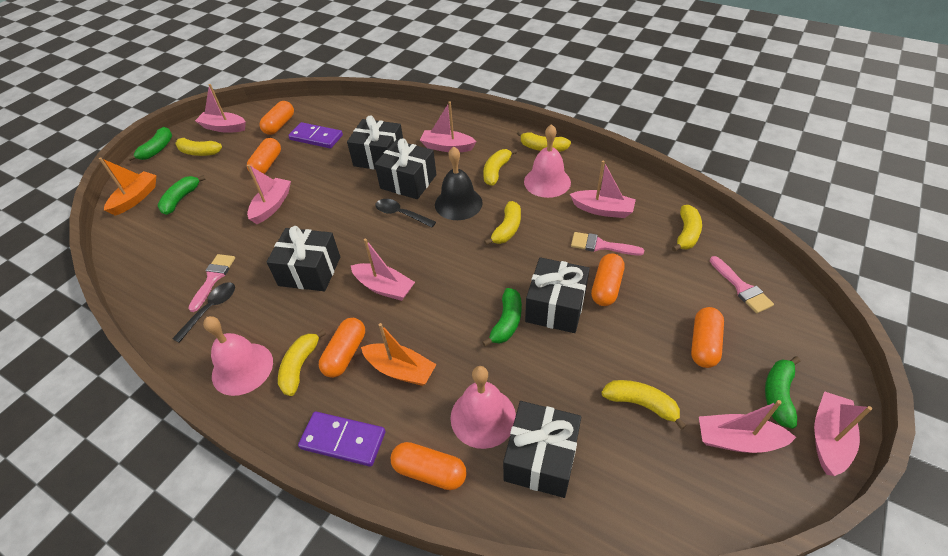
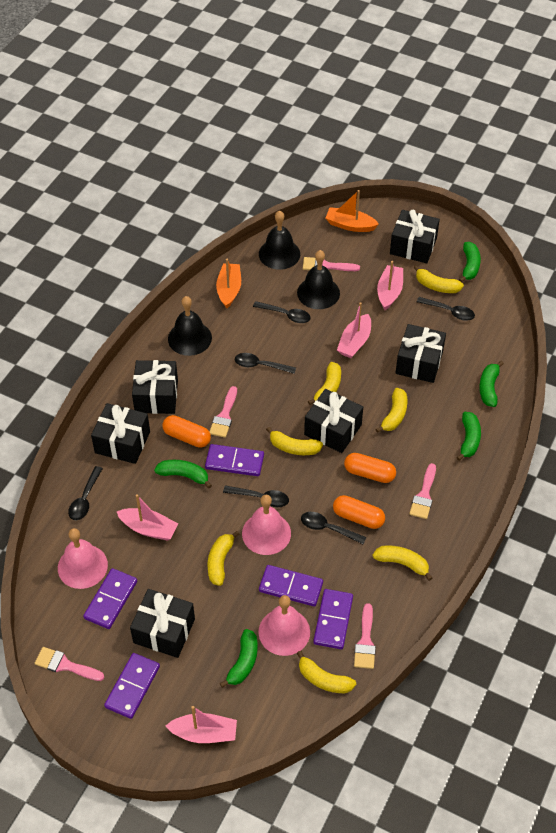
black bell: [435,146,483,220] = 1 -> [168,296,212,356] [259,211,300,270] [297,250,340,309] = 3
black gift: [266,226,340,291] [347,115,403,170] [375,138,436,199] [503,401,581,498] [525,257,590,333] = 5 -> [91,403,150,464] [130,589,195,658] [132,360,178,414] [304,389,363,453] [390,210,440,263] [396,324,446,383] = 6
black spoon: [172,282,235,343] [375,199,436,227] = 2 -> [68,466,103,520] [223,485,289,507] [235,353,296,374] [253,301,311,323] [301,512,366,544] [417,297,475,321] = 6
green banana: [128,127,172,161] [158,175,206,215] [482,288,522,347] [765,356,801,429] = 4 -> [154,460,212,488] [220,629,257,688] [456,412,481,461] [459,242,481,282] [479,361,504,407] = 5
orange capsule: [247,138,281,174] [259,101,294,135] [319,318,365,378] [391,442,467,490] [591,253,624,306] [691,307,724,368] = 6 -> [162,415,211,448] [333,495,385,529] [344,453,396,483] = 3
pink boat: [195,84,246,133] [247,164,291,224] [351,239,415,301] [420,101,477,152] [570,160,636,218] [699,400,796,453] [814,391,872,476] = 7 -> [117,494,178,541] [166,706,237,743] [337,302,371,358] [377,261,403,310] = 4
pink brush: [188,254,235,312] [571,232,644,256] [710,256,774,313] = 3 -> [35,647,104,681] [209,386,237,438] [303,257,360,271] [354,603,376,669] [409,463,436,519] = 5
purple domino: [288,122,343,148] [298,411,385,467] = 2 -> [83,568,137,629] [104,653,160,719] [205,444,264,476] [259,565,323,607] [313,589,353,649] = 5

